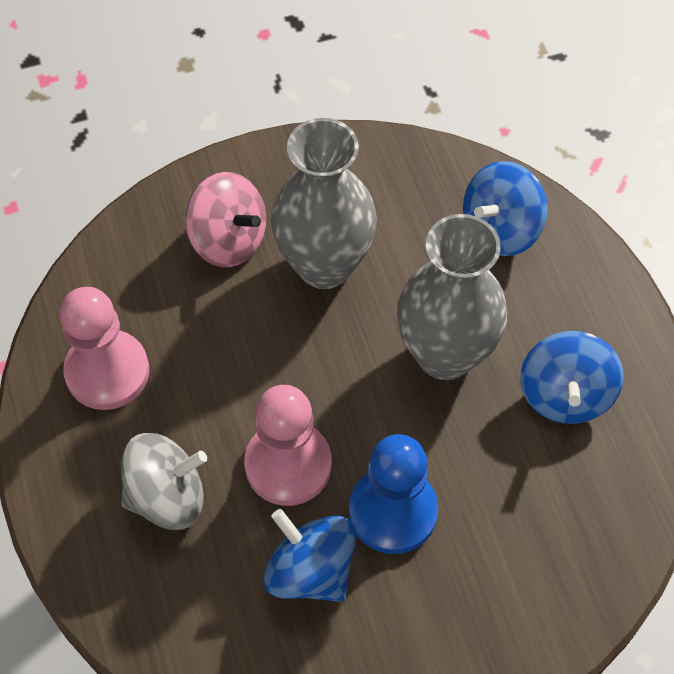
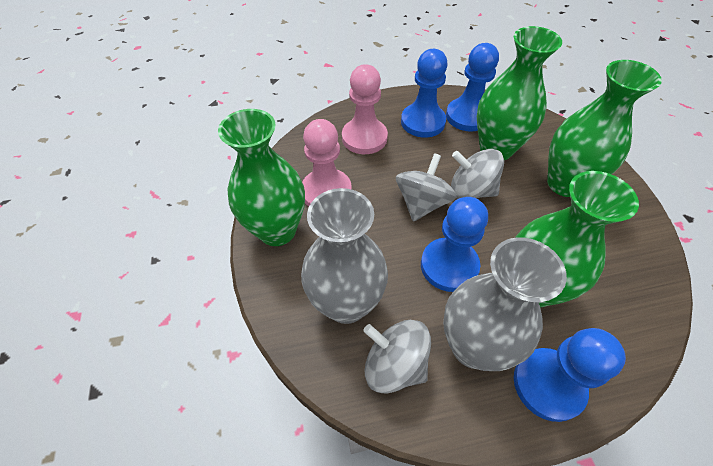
blue pawn: [349,434,438,554] = 1 -> [401,49,448,138] [421,197,488,292] [446,43,499,132] [514,328,626,422] = 4
blue spinning top: [264,509,356,602] [463,161,548,256] [520,331,624,424] = 3 -> none = 0
green vase: none = 0 -> [218,109,305,246] [477,26,562,160] [515,171,639,308] [547,60,662,197] = 4
grey spinning top: [121,433,207,530] = 1 -> [363,320,431,394] [396,153,456,222] [451,149,504,199] = 3
pink spinning top: [185,172,266,267] = 1 -> none = 0

